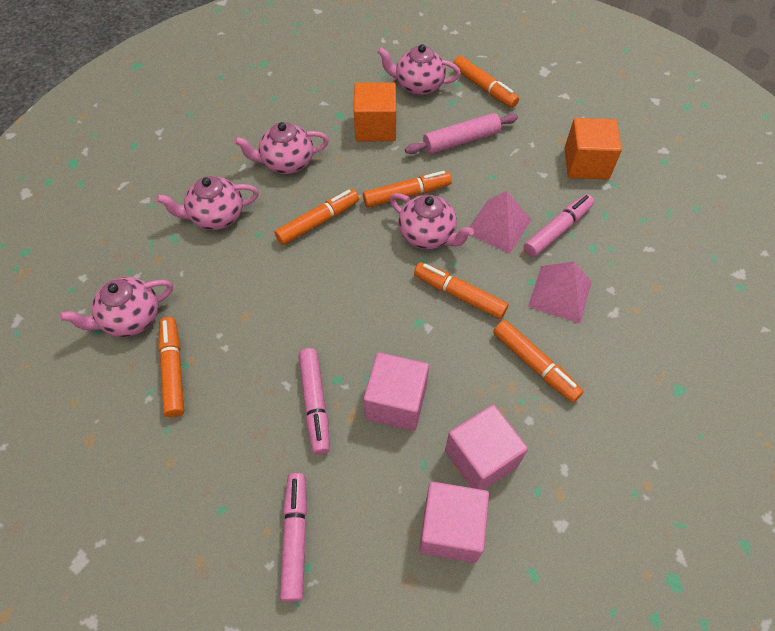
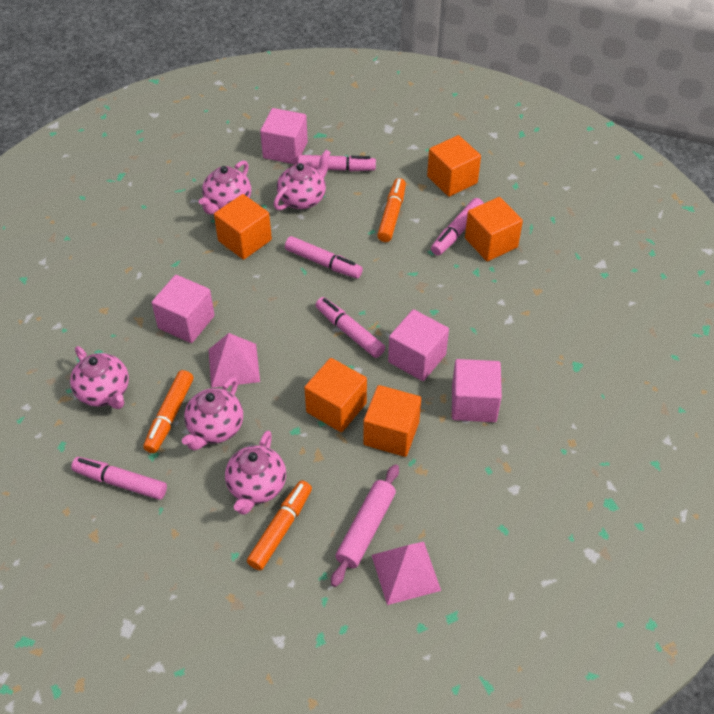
orange cube: [354,82,396,141] [564,118,622,179] = 2 -> [214,194,272,260] [304,358,367,432] [363,385,421,457] [427,135,481,197] [465,197,523,261] = 5
orange marker: [158,317,184,418] [274,189,359,245] [363,171,452,208] [414,262,509,319] [453,56,519,108] [493,320,584,402] = 6 -> [143,370,193,453] [247,480,312,570] [377,178,406,242] = 3
pink cube: [364,352,429,431] [419,482,489,563] [445,405,528,490] = 3 -> [152,275,215,343] [260,108,308,164] [388,309,449,381] [452,359,502,422] = 4
pink marker: [280,473,307,602] [298,348,330,455] [524,194,594,257] = 3 -> [71,457,167,500] [285,236,363,279] [298,155,376,172] [315,297,385,358] [431,198,484,255] = 5

